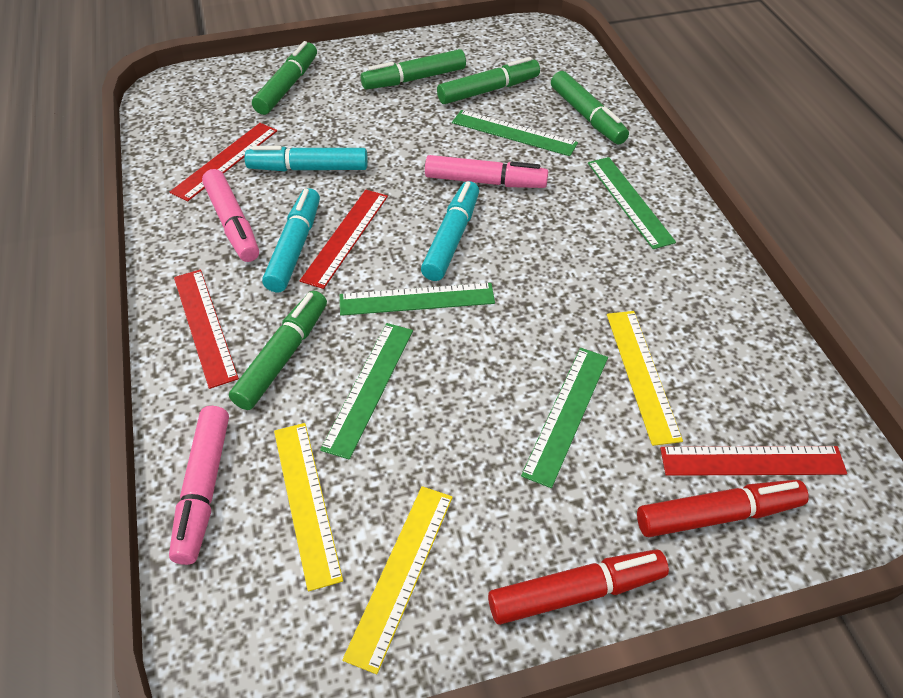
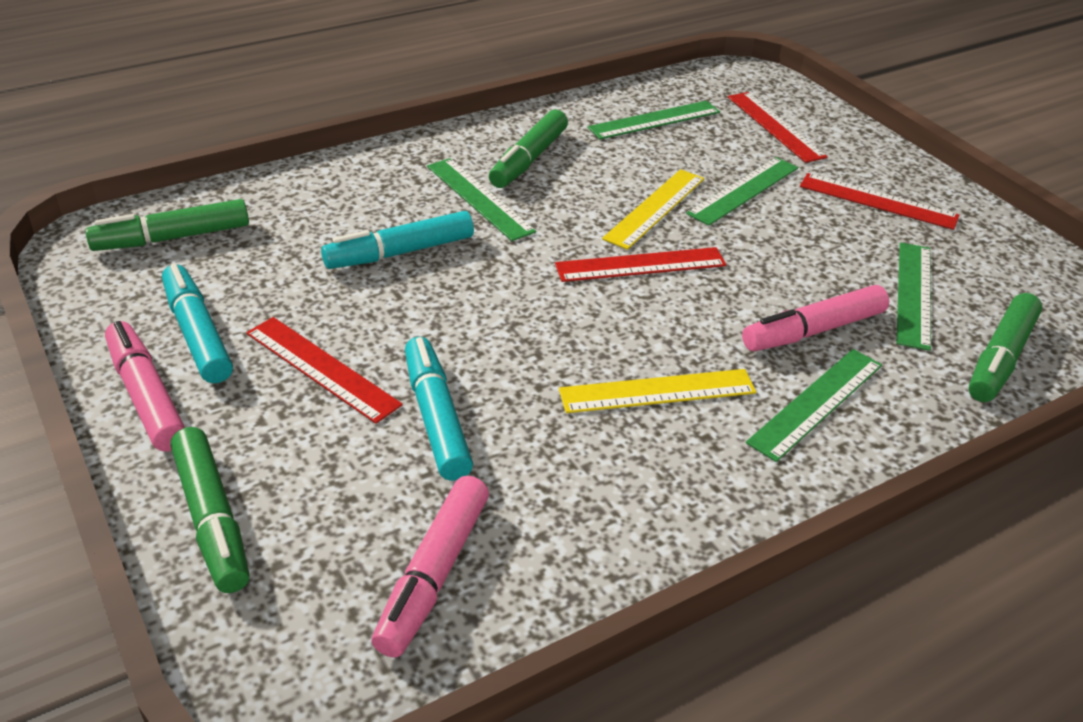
green marker: [229,291,327,410] [252,41,317,115] [361,49,466,90] [437,57,540,104] [551,71,629,145] = 5 -> [85,199,249,251] [170,427,250,593] [489,110,568,188] [969,293,1042,402] = 4
red marker: [488,549,669,625] [637,480,809,537] = 2 -> none = 0
yellow ruler: [274,423,343,592] [342,486,453,674] [607,311,683,446] = 3 -> [559,369,756,413] [602,169,704,250] = 2

